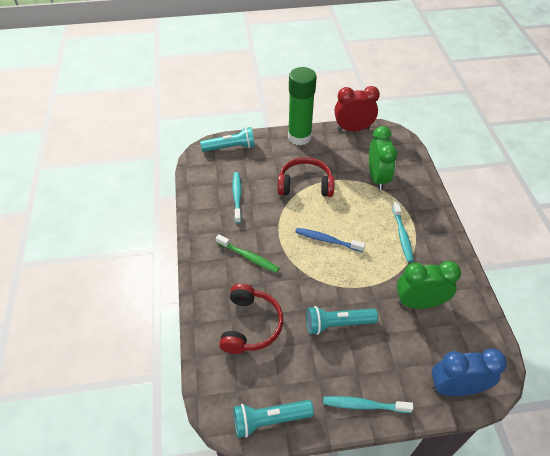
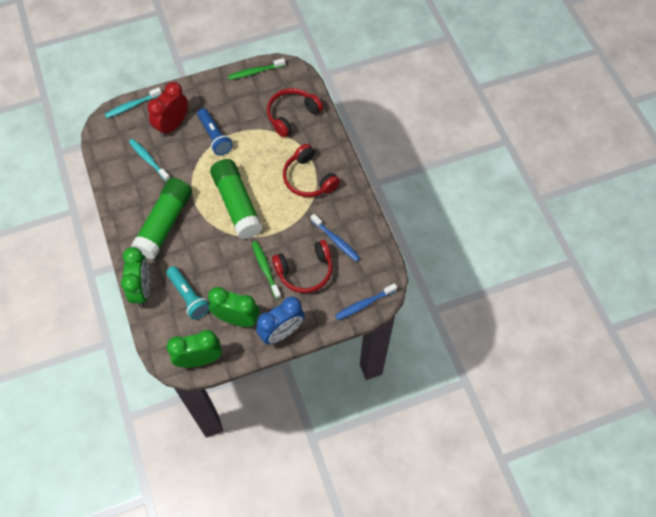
blue flashlight: none = 0 -> [197,108,233,155] = 1
blue toothbrush: [295,228,365,252] = 1 -> [311,214,360,262] [335,283,397,320] = 2
green clock: [369,126,397,190] [397,261,461,309] = 2 -> [121,247,150,306] [167,330,222,368] [208,287,260,327] = 3
green glue stick: [288,67,317,145] = 1 -> [131,178,192,259] [210,159,263,239] = 2
green toothbrush: [216,234,279,273] = 1 -> [228,58,285,80] [252,241,281,299] = 2
red headphones: [219,283,283,354] [278,157,335,197] = 2 -> [267,88,323,137] [272,240,333,293] [283,144,340,197] = 3
turquoise flashlight: [200,127,255,152] [233,400,314,438] [306,306,378,335] = 3 -> [166,266,209,320] = 1
turquoise toothbrush: [232,172,242,223] [323,396,413,413] [392,202,413,262] = 3 -> [105,87,162,118] [129,139,170,182] = 2

